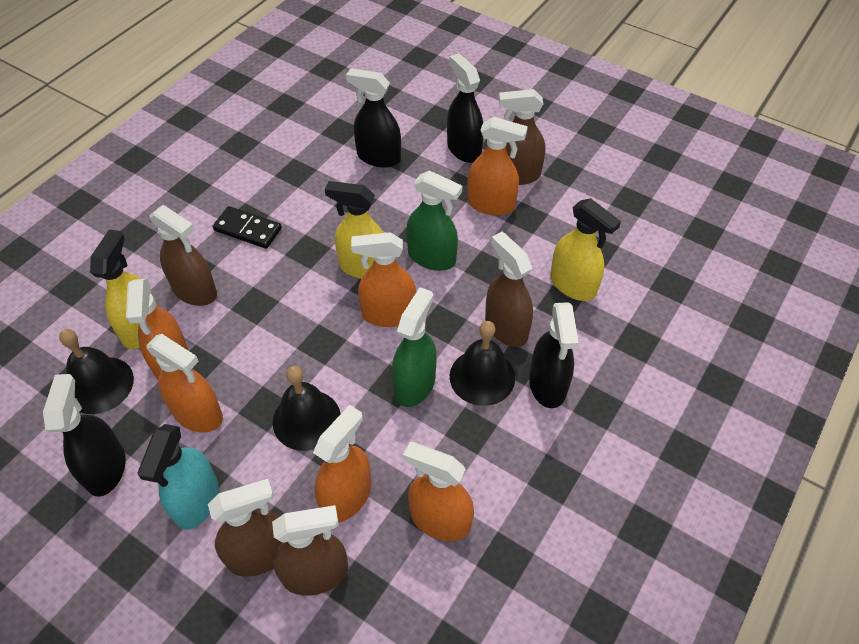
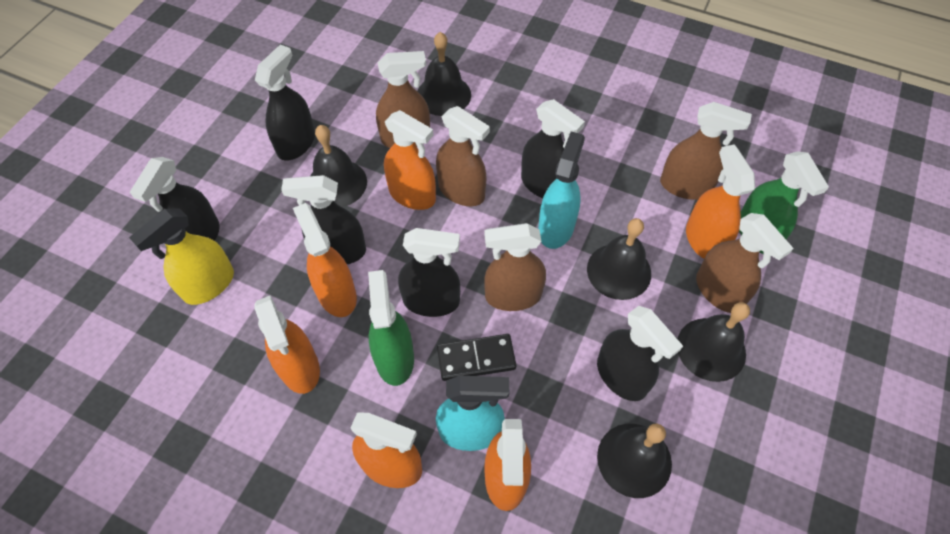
black bell: [59,329,134,414] [273,366,340,451] [450,321,515,406] = 3 -> [311,125,367,207] [417,32,471,116] [587,218,651,300] [597,424,672,498] [678,302,750,382] = 5
black spray bottle: [43,374,126,497] [346,68,401,168] [447,53,483,163] [529,302,579,408] = 4 -> [130,157,220,241] [255,44,315,161] [281,175,366,264] [398,228,460,317] [521,99,585,198] [597,306,683,401] = 6
turquoise spray bottle: [137,424,218,530] = 1 -> [436,376,509,451] [538,131,585,249] = 2
yellow spray bottle: [90,230,157,349] [325,181,384,279] [550,198,621,301] = 3 -> [129,208,234,305] = 1

